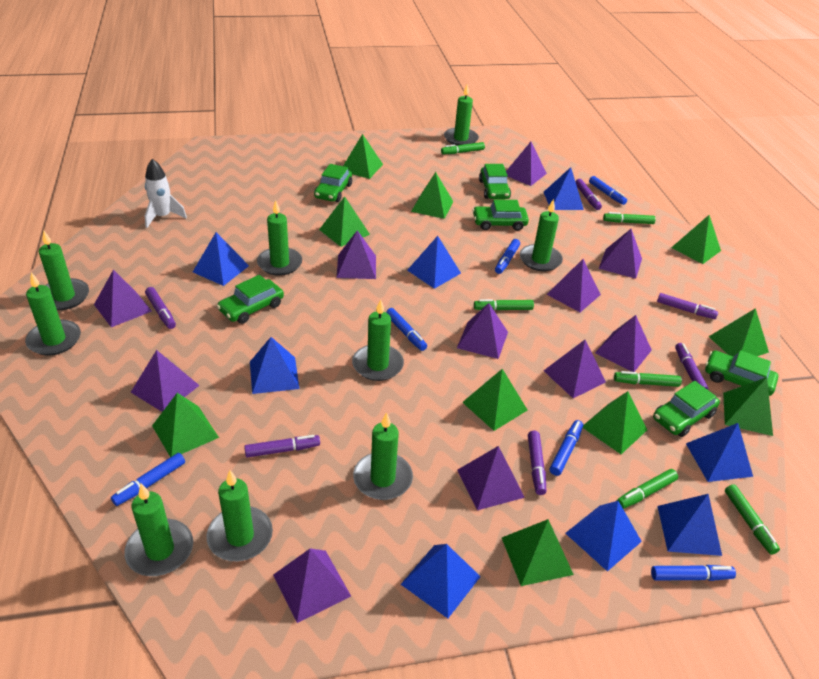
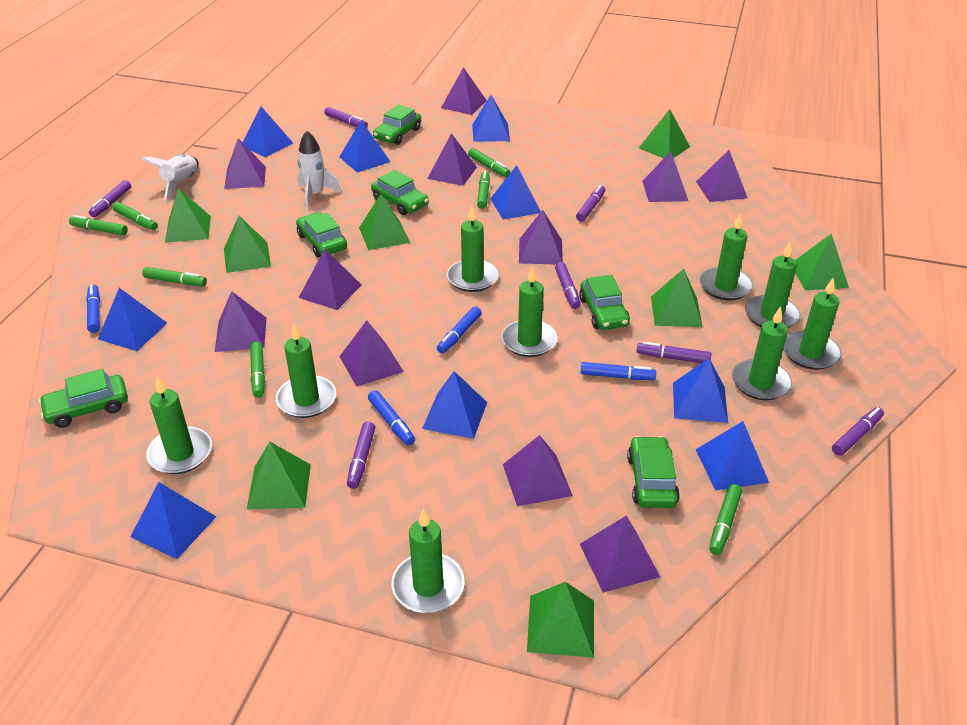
blue marker: [111,453,185,506] [386,308,427,351] [495,239,520,274] [550,420,583,476] [589,176,627,205] [651,565,736,581] = 6 -> [86,284,100,333] [368,390,415,445] [437,306,482,354] [581,362,656,380] = 4
blue pyramid: [193,232,249,286] [250,337,299,394] [401,544,481,618] [407,236,461,289] [544,167,584,210] [565,501,642,571] [657,494,722,556] [686,423,753,482] = 8 -> [98,288,167,351] [131,482,216,559] [242,106,293,157] [339,121,390,173] [422,371,487,439] [472,95,510,142] [490,165,541,220] [673,358,728,423] [695,421,769,491] = 9
green marker: [441,142,485,154] [474,299,534,310] [603,212,656,224] [614,371,682,387] [617,469,678,509] [725,484,780,555] = 6 -> [69,215,128,235] [112,202,158,230] [142,267,207,286] [250,342,265,398] [468,148,510,177] [477,171,490,209] [709,484,742,555] = 7
green pyramid: [152,393,219,457] [319,196,370,247] [343,134,383,179] [411,172,453,219] [462,369,528,431] [502,519,574,586] [583,391,647,454] [671,215,721,264] [709,308,769,357] [723,377,773,436] = 10 -> [165,188,211,243] [224,216,271,273] [247,442,311,510] [359,194,410,250] [527,582,594,658] [639,109,690,158] [651,269,703,327] [795,234,849,290] = 8
purple marker: [145,287,176,329] [244,435,320,458] [528,430,546,495] [575,179,602,210] [657,293,718,319] [675,343,708,390] = 6 -> [89,180,131,217] [325,107,368,128] [347,422,375,489] [555,262,581,309] [576,185,605,222] [637,342,711,363] [832,407,884,456] = 7
white rocket: [145,159,187,228] = 1 -> [141,154,199,200] [297,131,341,209] = 2

